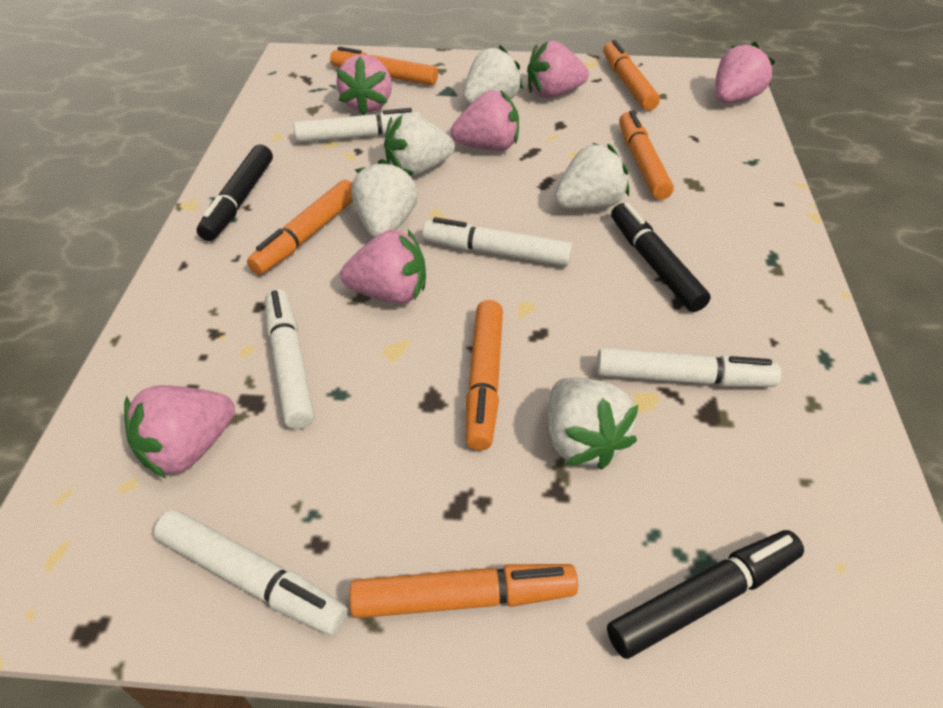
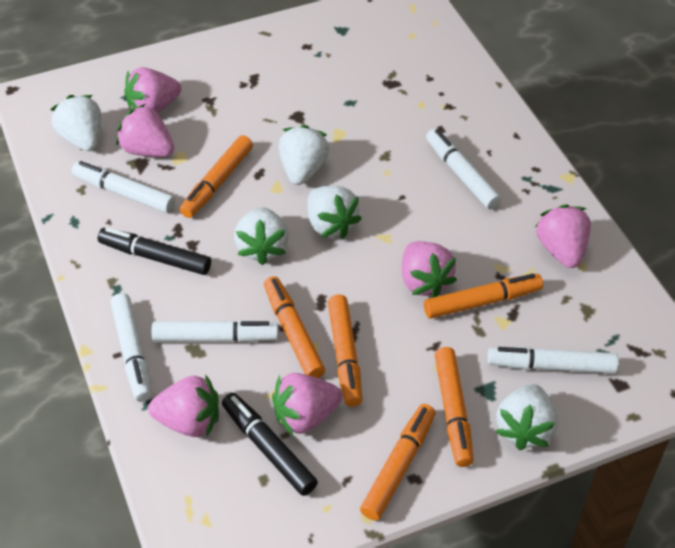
black marker: [197,144,273,241] [607,530,804,659] [611,203,711,312] = 3 -> [98,227,211,275] [222,393,318,496] = 2

